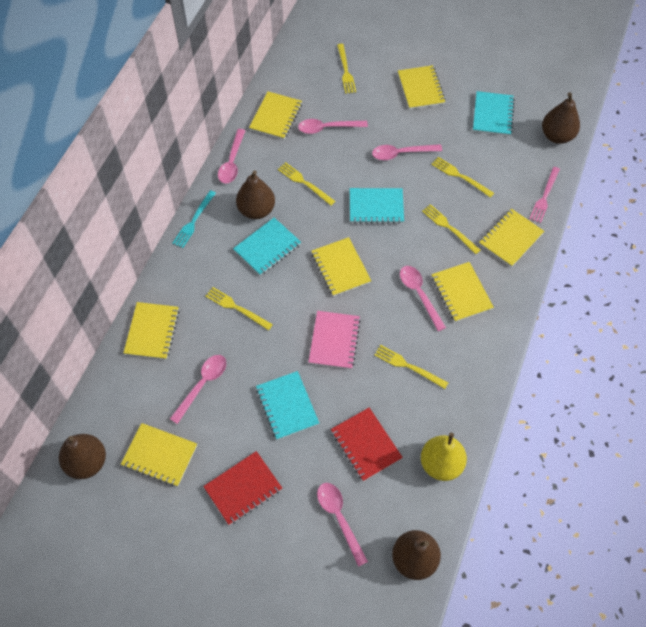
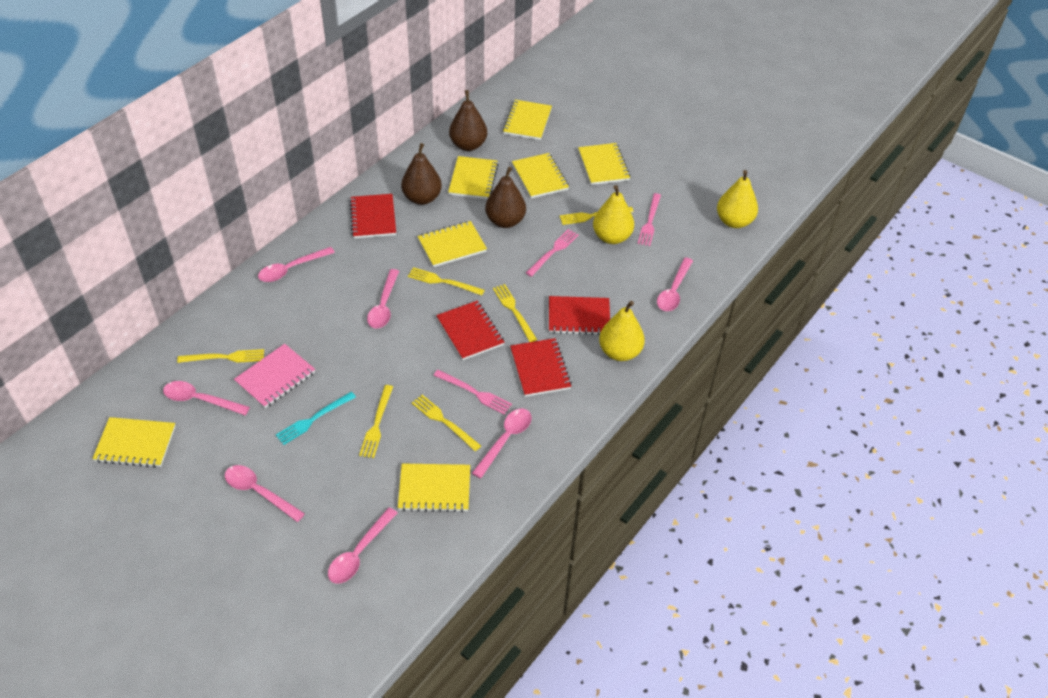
brown pear: [59,434,106,479] [236,170,275,219] [392,530,441,580] [542,92,580,144] = 4 -> [401,143,442,205] [449,90,487,151] [485,167,526,228] = 3
pink fork: [530,167,560,223] = 1 -> [433,370,512,415] [526,229,579,277] [638,193,661,246] = 3
pink spoon: [170,355,226,424] [218,129,246,183] [298,119,368,134] [317,483,368,567] [372,144,442,160] [400,266,446,331] = 6 -> [163,381,250,415] [225,465,305,522] [258,247,335,282] [328,507,397,584] [367,269,399,328] [472,409,532,479] [657,258,693,311] = 7
red notebook: [203,451,282,525] [331,407,403,481] = 2 -> [349,194,396,239] [436,301,504,360] [510,338,572,397] [549,296,610,335] = 4
turquoise notebook: [233,218,301,276] [256,371,319,440] [350,188,404,224] [473,91,515,136] = 4 -> none = 0
yellow pear: [421,433,467,481] = 1 -> [593,185,634,244] [599,301,645,361] [717,170,758,228] = 3

